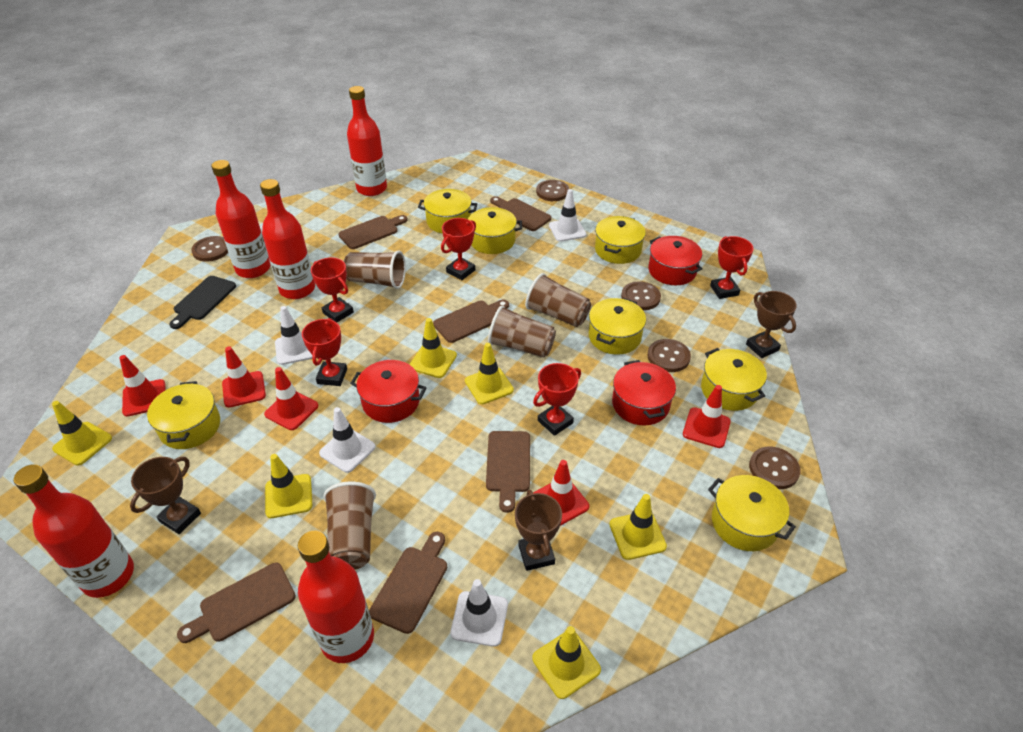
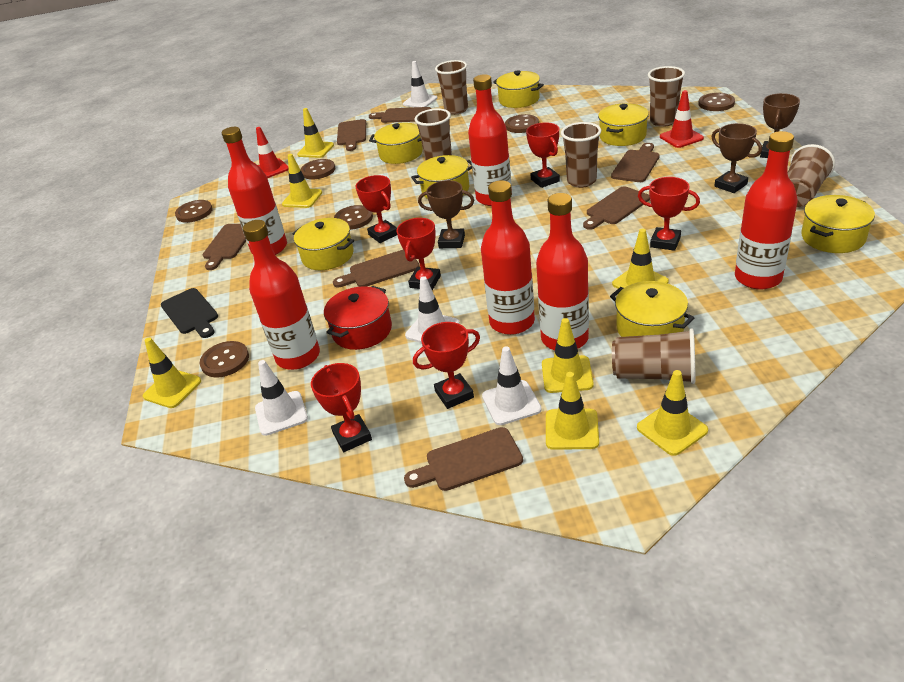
brown button: [191,236,228,262] [536,180,569,201] [621,281,661,310] [647,339,691,372] [749,446,801,489] = 5 -> [175,200,213,223] [200,341,249,378] [300,159,335,180] [334,205,373,230] [505,114,539,133] [698,93,735,111] = 6
brown cup: [324,482,376,569] [344,250,406,289] [488,305,556,358] [525,273,591,327] = 4 -> [415,108,452,161] [435,60,468,115] [561,122,601,188] [612,328,695,384] [648,66,685,127] [787,144,835,208] = 6
brown cutting board: [177,563,296,643] [339,215,408,249] [369,532,447,634] [433,300,509,343] [486,431,530,513] [490,196,551,231] = 6 -> [203,224,246,270] [333,250,420,288] [337,119,366,151] [369,107,431,123] [404,427,523,491] [583,186,650,230] [611,143,660,182] = 7
red bottle: [14,464,134,598] [211,160,271,278] [260,179,315,299] [298,531,374,663] [347,86,387,196] = 5 -> [222,127,287,255] [243,220,320,370] [468,75,512,206] [481,180,535,335] [536,193,589,350] [735,131,798,289] = 6
red pot: [350,360,427,423] [612,360,676,425] [648,236,703,285] = 3 -> [324,286,392,350] = 1
red traffic cone: [119,355,166,417] [222,346,266,408] [264,367,318,430] [533,460,589,526] [683,385,731,448] = 5 -> [256,127,289,178] [660,90,704,148] = 2
red trophy: [302,318,347,386] [311,257,354,322] [441,218,476,280] [533,363,581,436] [710,236,754,299] = 5 -> [311,363,372,452] [355,175,397,243] [396,218,441,290] [413,322,480,409] [526,122,560,188] [638,177,700,251] = 6
yellow traffic cone: [52,401,112,466] [265,454,312,518] [409,318,457,378] [465,343,514,404] [532,626,601,699] [610,494,667,560] = 6 -> [143,337,201,408] [282,154,322,208] [297,108,334,158] [542,318,594,393] [546,372,599,450] [612,229,669,289] [637,370,708,456] = 7

